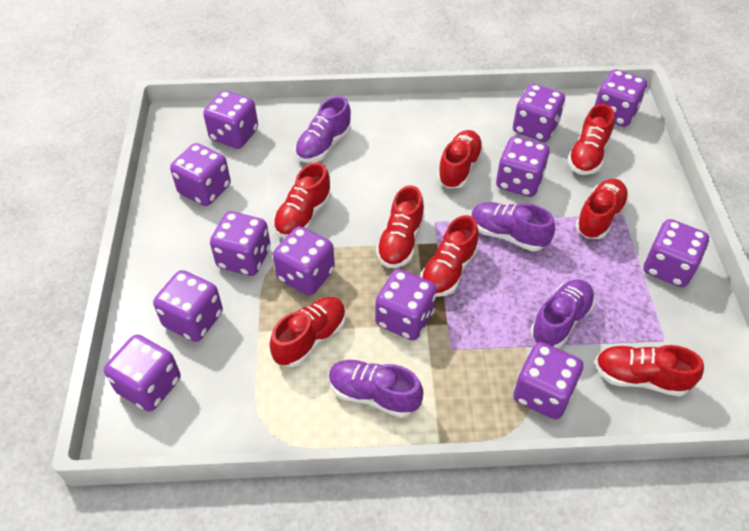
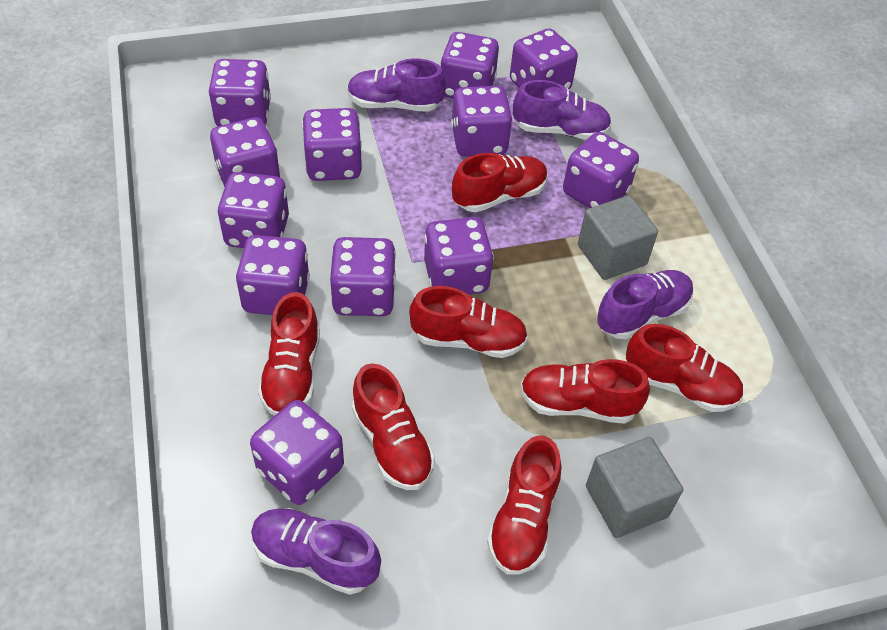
grey cube: none = 0 -> [578,195,658,280] [586,437,683,538] = 2
red shoe: [270,297,346,367] [273,162,332,238] [376,186,424,268] [420,215,479,297] [437,130,484,188] [567,104,614,175] [575,179,629,239] [595,345,704,396] = 8 -> [258,292,320,416] [352,363,435,490] [409,286,528,358] [452,153,548,212] [487,435,561,575] [520,359,650,424] [626,324,743,412] = 7

